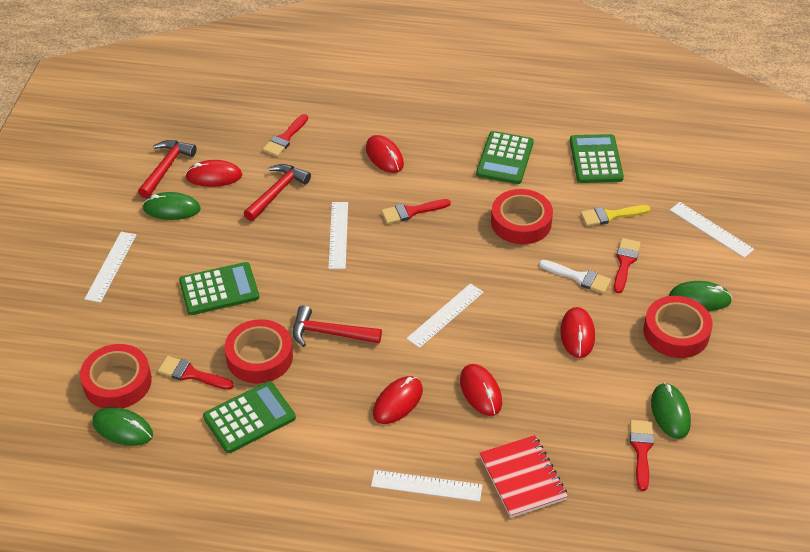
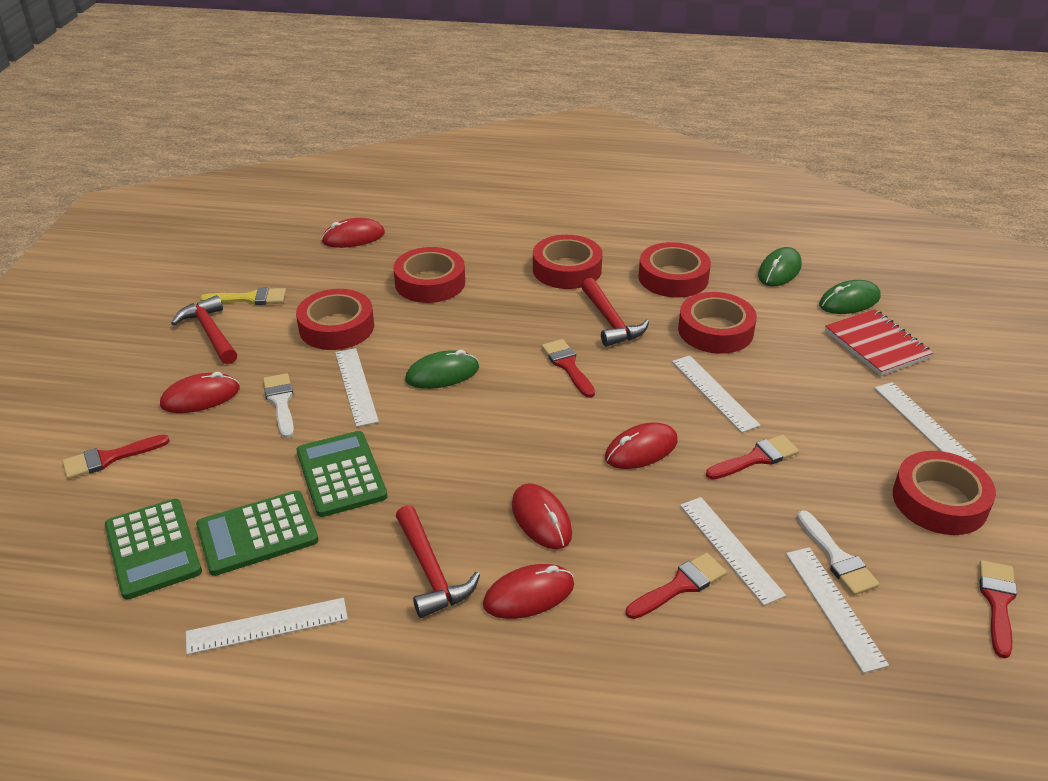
green calculator: [179,262,259,315] [203,381,296,453] [476,131,534,184] [570,134,624,183] = 4 -> [105,499,202,600] [196,491,319,576] [297,431,388,517] = 3
green mouse: [92,407,153,446] [143,192,201,220] [651,383,691,439] [669,281,732,311] = 4 -> [405,350,479,389] [758,247,802,286] [819,280,881,314] = 3
red tape: [80,344,152,408] [225,319,293,383] [491,189,553,244] [643,296,713,358] = 4 -> [296,289,374,350] [393,247,465,303] [533,235,603,289] [638,242,711,298] [678,292,757,354] [893,451,996,535] = 6
white brush: [539,260,611,294] = 1 -> [263,373,294,438] [797,510,880,595] = 2
white ruler: [85,232,136,303] [328,202,348,269] [371,470,482,502] [406,283,484,348] [670,202,754,258] = 5 -> [186,598,348,655] [335,348,379,427] [672,355,760,433] [680,497,786,606] [786,547,889,673] [874,382,977,462] = 6

